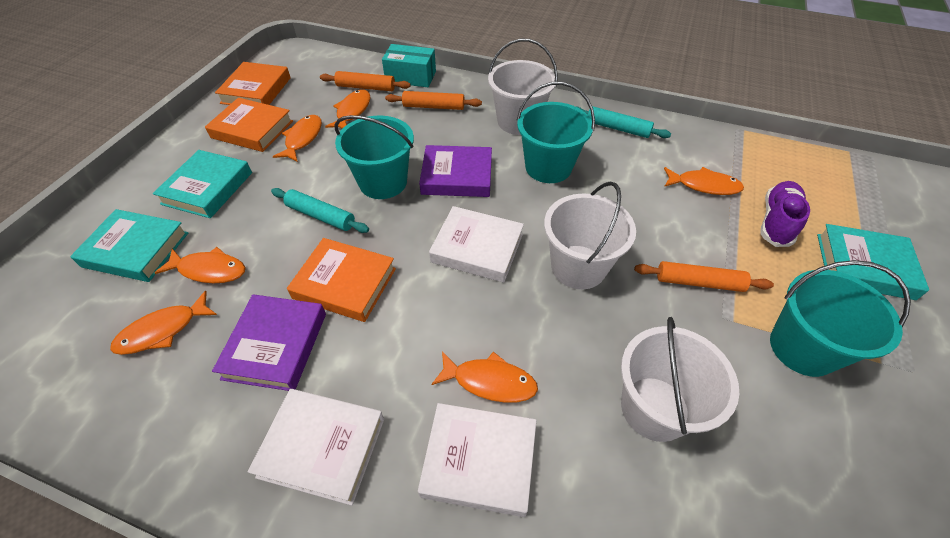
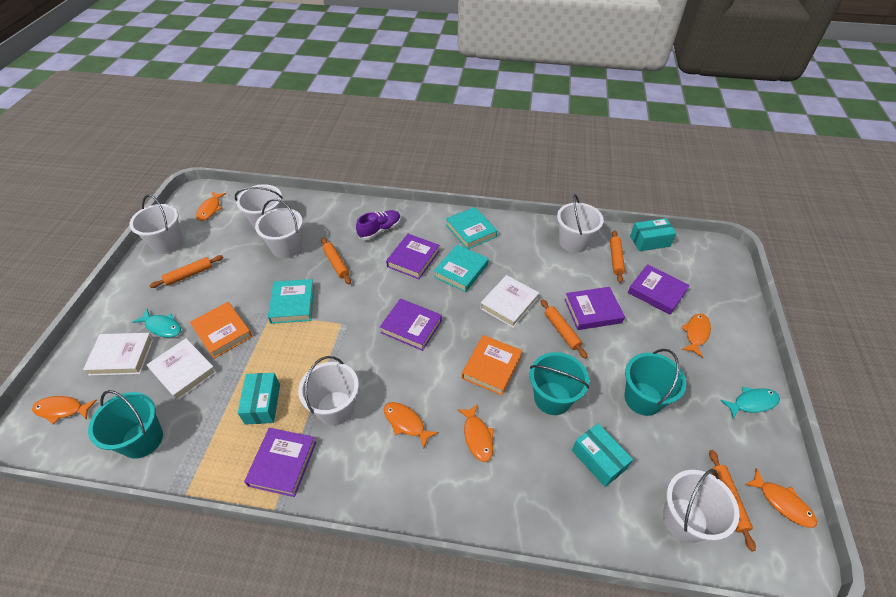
orange book: [205,98,293,152] [215,62,291,105] [287,238,396,322] = 3 -> [190,302,252,359] [462,335,522,396] = 2
orange rolling pin: [320,71,411,91] [385,91,482,110] [634,261,774,292] = 3 -> [149,255,223,288] [321,238,351,284] [540,299,588,359] [610,230,625,283] [709,450,756,551] = 5
purple book: [212,294,326,391] [419,145,492,197] = 2 -> [244,428,316,497] [380,299,442,351] [386,234,439,279] [564,287,625,330] [628,264,690,315] = 5
turquoise box: [382,44,436,87] = 1 -> [238,373,280,425] [572,423,633,487] [630,218,677,251] = 3
turquoise fish: none = 0 -> [133,309,181,337] [720,387,780,419] = 2
turquoise rolling pin: [271,188,369,233] [576,106,671,138] = 2 -> none = 0
white bucket: [488,39,558,135] [544,181,636,289] [621,317,739,442] = 3 -> [129,195,183,254] [235,184,283,230] [255,199,303,259] [298,356,359,426] [557,194,604,253] [663,469,739,543] = 6

